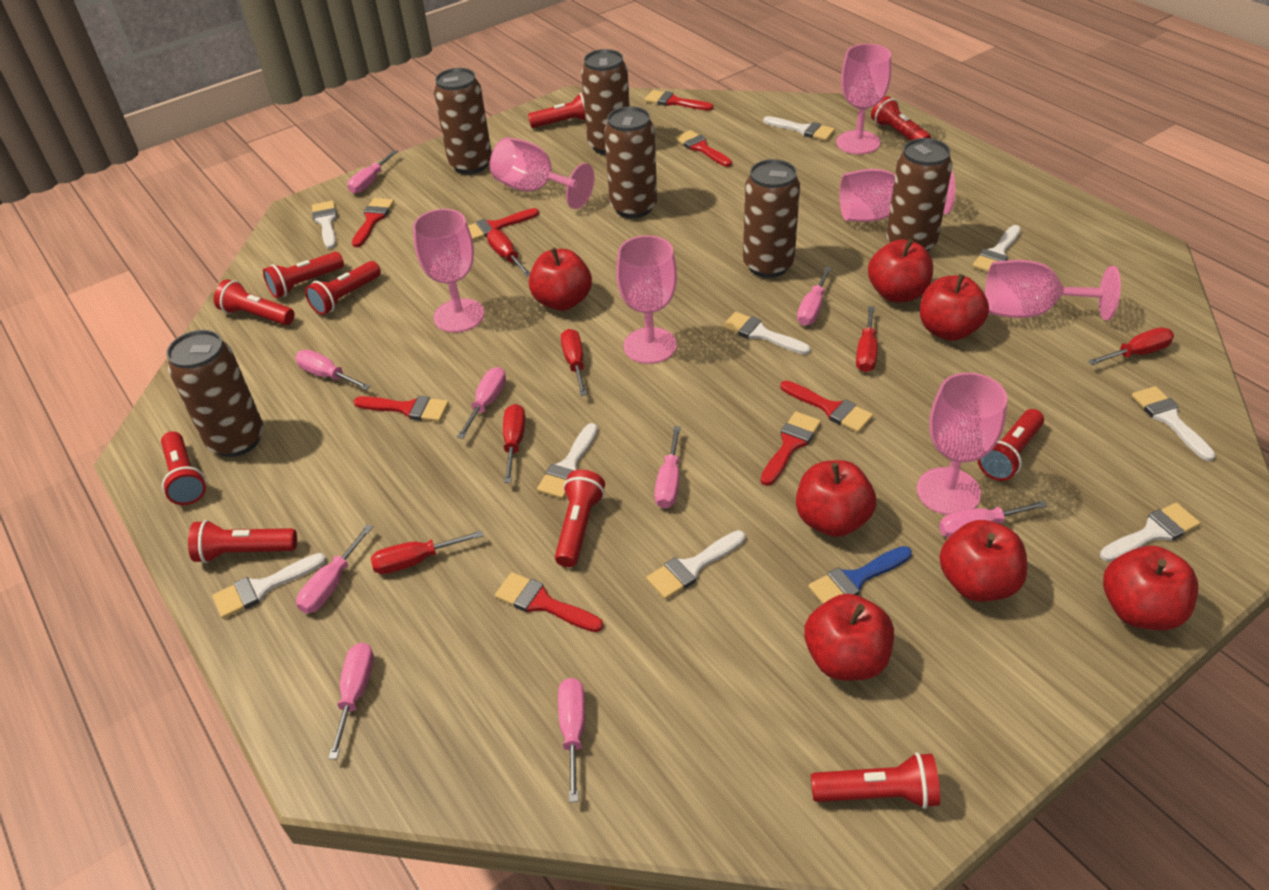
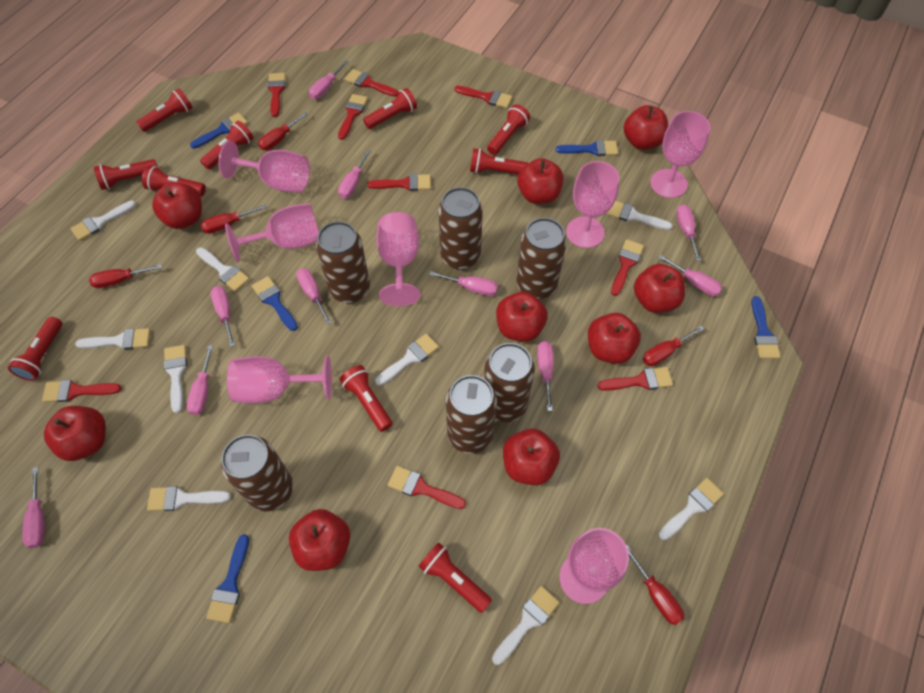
blue brush: [808,546,912,604] = 1 -> [190,113,248,149] [206,534,249,623] [252,276,298,331] [556,140,618,156] [752,296,781,359] = 5
pink screwdriver: [295,350,371,390] [296,524,373,613] [328,642,374,759] [348,150,398,194] [457,367,506,439] [558,678,585,802] [654,426,681,508] [797,267,831,326] [939,500,1047,538] = 9 -> [22,467,45,548] [187,345,213,415] [210,286,235,347] [296,268,332,325] [309,61,349,99] [338,149,371,199] [429,271,498,296] [537,341,554,411] [658,255,722,296] [676,204,701,261] = 10
red apple: [529,248,592,311] [796,460,876,537] [804,594,894,680] [868,239,933,302] [920,274,989,341] [939,520,1027,602] [1103,546,1198,630] = 7 -> [44,406,106,461] [152,182,202,229] [289,509,350,571] [496,292,548,342] [503,429,560,485] [517,158,564,204] [588,313,641,364] [623,105,668,150] [634,264,685,313] = 9
red brush: [352,198,394,247] [353,396,449,422] [468,208,539,241] [495,572,603,632] [645,90,714,111] [675,130,732,167] [761,412,821,486] [780,380,873,433] = 8 -> [42,380,122,402] [267,73,286,117] [338,94,368,140] [344,69,399,97] [367,174,431,191] [388,466,466,509] [454,86,512,108] [597,367,673,391] [611,239,644,296] = 9
red screwdriver: [371,530,483,574] [487,229,530,277] [503,404,525,483] [561,329,587,396] [856,306,878,372] [1088,328,1174,365] = 6 -> [89,264,162,288] [201,204,267,234] [258,112,308,150] [626,544,684,625] [643,326,704,366] = 5

